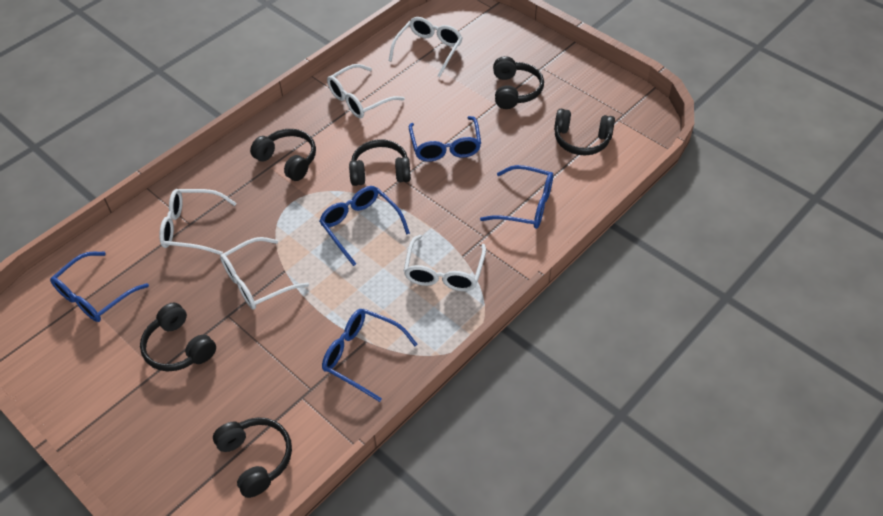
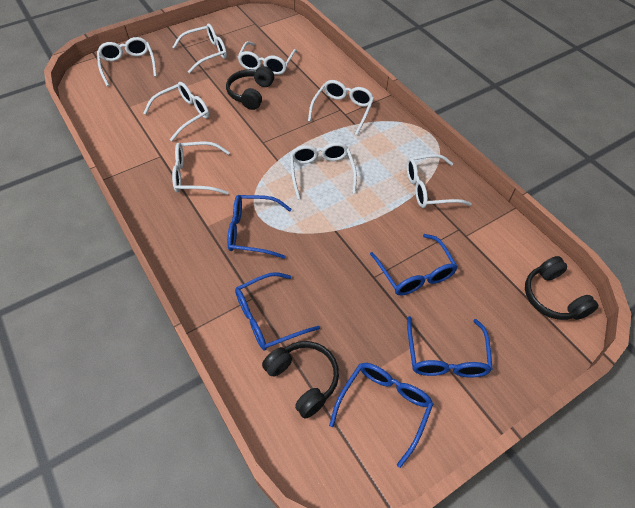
black headphones: [140,302,216,371] [213,417,292,498] [250,129,316,181] [349,139,411,186] [493,56,544,109] [554,109,615,155] = 6 -> [226,66,274,110] [262,341,339,419] [525,256,599,320] = 3
white glasses: [159,189,236,255] [220,237,309,310] [327,64,405,118] [389,17,462,77] [404,235,486,291] = 5 -> [97,37,157,86] [144,82,209,141] [172,141,230,195] [173,24,227,73] [238,41,297,75] [290,142,357,199] [308,80,374,135] [406,154,472,208] = 8

